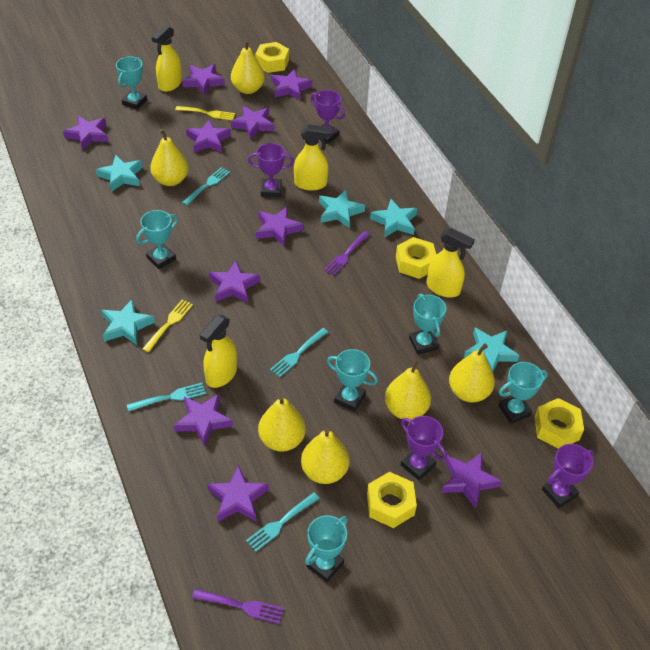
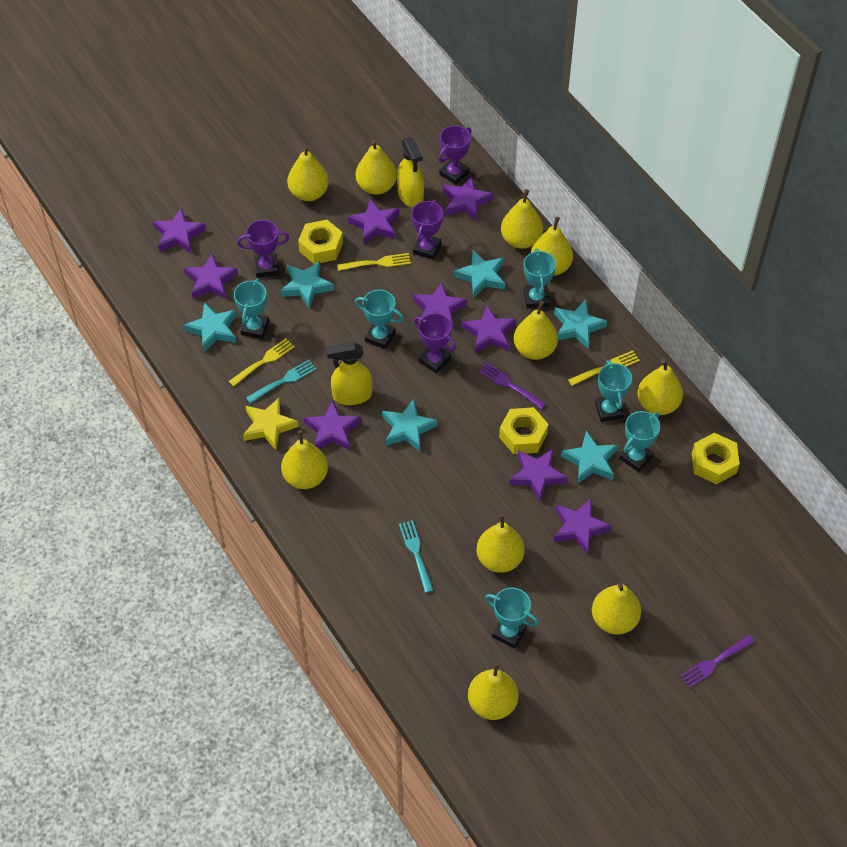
purple star: [63,116,108,150] [174,394,233,446] [182,64,225,95] [186,120,231,153] [207,465,269,522] [209,261,260,303] [231,106,274,140] [256,207,303,246] [271,69,312,100] [441,452,502,509] = 10 -> [153,208,206,253] [184,254,238,299] [304,400,361,451] [348,199,399,244] [413,282,467,329] [443,176,493,221] [462,305,516,353] [509,449,568,502] [553,499,611,555] = 9
turquoise fork: [127,383,206,412] [182,167,230,205] [246,492,320,552] [270,328,328,377] = 4 -> [246,360,317,403] [399,520,434,593] = 2
turquoise star: [96,155,143,192] [101,299,155,345] [319,190,365,228] [370,199,417,238] [464,328,520,372] = 5 -> [184,303,237,352] [280,261,334,309] [382,399,438,451] [454,250,505,298] [554,300,607,349] [561,430,618,483] = 6
yellow fork: [143,299,193,352] [175,106,235,120] = 2 -> [228,338,295,387] [337,253,411,271] [568,350,640,386] = 3
yellow nut: [255,42,289,73] [367,472,417,528] [396,237,436,279] [535,398,584,449] = 4 -> [298,220,343,264] [499,407,548,454] [692,433,740,484] = 3
yellow pear: [150,129,188,186] [231,40,265,94] [258,395,306,452] [301,428,350,484] [385,359,431,420] [449,344,495,402] = 6 -> [281,430,328,489] [287,145,329,201] [356,140,397,195] [468,662,519,720] [476,514,525,573] [501,189,543,249] [514,301,558,360] [531,217,573,276] [592,583,641,635] [637,359,683,415] = 10
yellow spray bottle: [152,25,182,92] [200,315,237,388] [294,124,331,191] [427,228,475,297] = 4 -> [326,342,372,405] [397,137,424,207] = 2
yellow star: none = 0 -> [243,398,299,450] = 1

